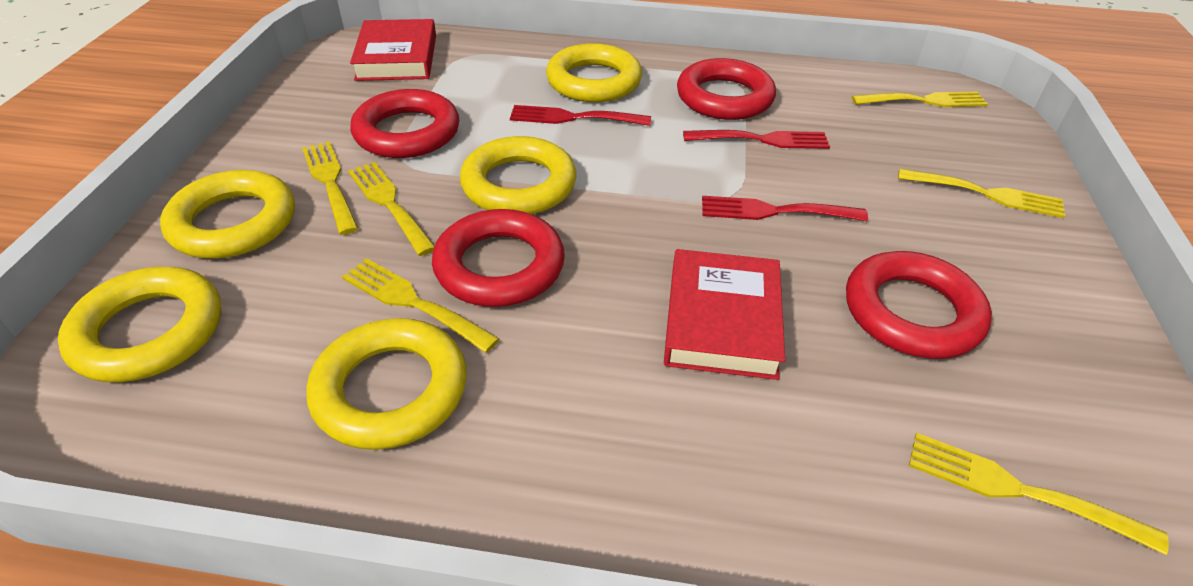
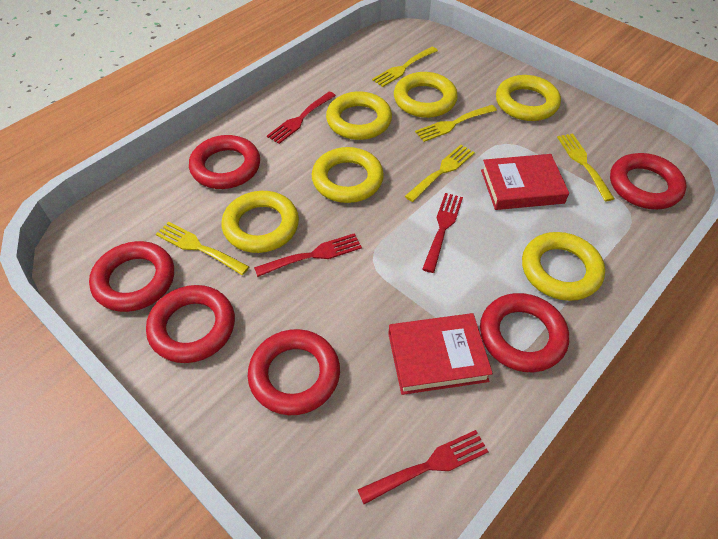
red fork: [510,105,651,126] [683,130,830,149] [702,196,868,221] = 3 -> [254,233,362,277] [267,91,336,144] [357,430,489,504] [422,193,463,273] = 4
red ring: [350,89,459,158] [432,209,565,307] [677,58,776,120] [846,251,992,359] = 4 -> [89,241,174,312] [146,285,235,363] [189,135,260,189] [248,329,340,415] [480,293,569,372] [610,153,686,209] = 6
yellow fork: [302,141,359,235] [342,258,499,353] [348,162,435,256] [852,92,988,107] [898,168,1065,218] [909,433,1169,555] = 6 -> [156,222,249,275] [372,47,438,87] [405,145,475,202] [415,105,497,142] [557,133,614,201] = 5
yellow ring: [58,267,221,382] [160,170,295,258] [306,318,467,450] [460,136,576,214] [546,43,642,102] = 5 -> [222,191,299,253] [312,147,384,203] [326,91,392,140] [394,72,458,118] [496,75,561,121] [522,232,605,301] = 6

